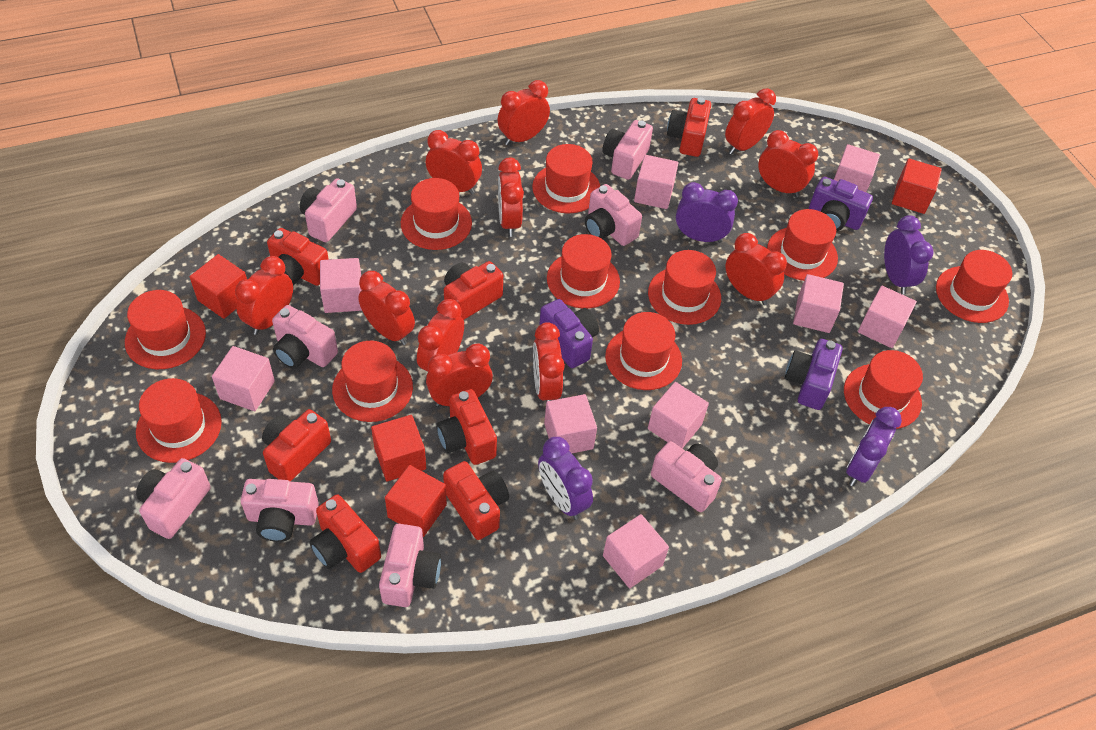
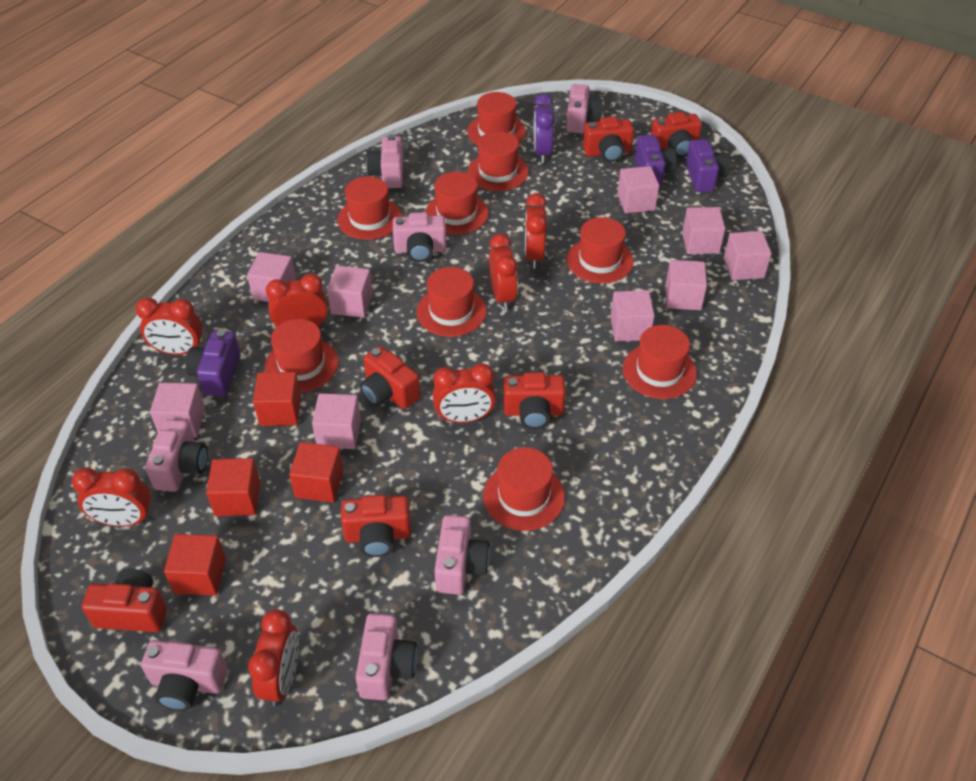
pink camera: [136,458,211,539] [241,479,319,542] [272,305,338,369] [300,178,357,242] [379,524,441,607] [585,184,642,246] [602,120,653,180] [651,441,722,512] = 8 -> [141,640,228,711] [145,419,208,492] [356,613,418,700] [366,134,403,188] [393,212,446,262] [434,515,490,595] [566,84,603,133] = 7
purple clock: [538,437,593,520] [676,182,738,243] [846,407,902,486] [884,215,933,295] = 4 -> [533,94,555,163] = 1
red camera: [262,409,331,482] [267,228,329,286] [309,494,381,573] [436,389,497,465] [443,461,509,540] [444,261,503,320] [667,97,711,157] = 7 -> [82,568,167,632] [341,495,411,557] [360,346,420,409] [504,372,566,429] [583,116,634,162] [651,112,702,157] = 6
red clock: [235,256,293,335] [358,271,415,345] [417,299,464,371] [426,130,482,195] [426,343,493,407] [498,80,550,146] [498,158,524,237] [533,322,565,402] [725,89,776,155] [726,233,787,305] [758,130,818,197] = 11 -> [72,468,151,526] [136,297,203,355] [248,609,299,707] [266,273,328,327] [432,363,496,423] [489,234,518,311] [525,193,547,269] = 7
red hat: [125,290,206,369] [136,378,222,463] [332,341,413,422] [401,178,472,250] [532,144,600,213] [547,234,620,309] [605,312,682,390] [648,250,721,325] [767,209,838,281] [844,350,923,429] [936,250,1012,323] = 11 -> [265,319,338,392] [338,176,402,240] [417,267,486,337] [425,172,489,235] [467,92,526,145] [468,131,529,191] [483,447,565,531] [567,217,633,283] [623,325,697,399] = 9

